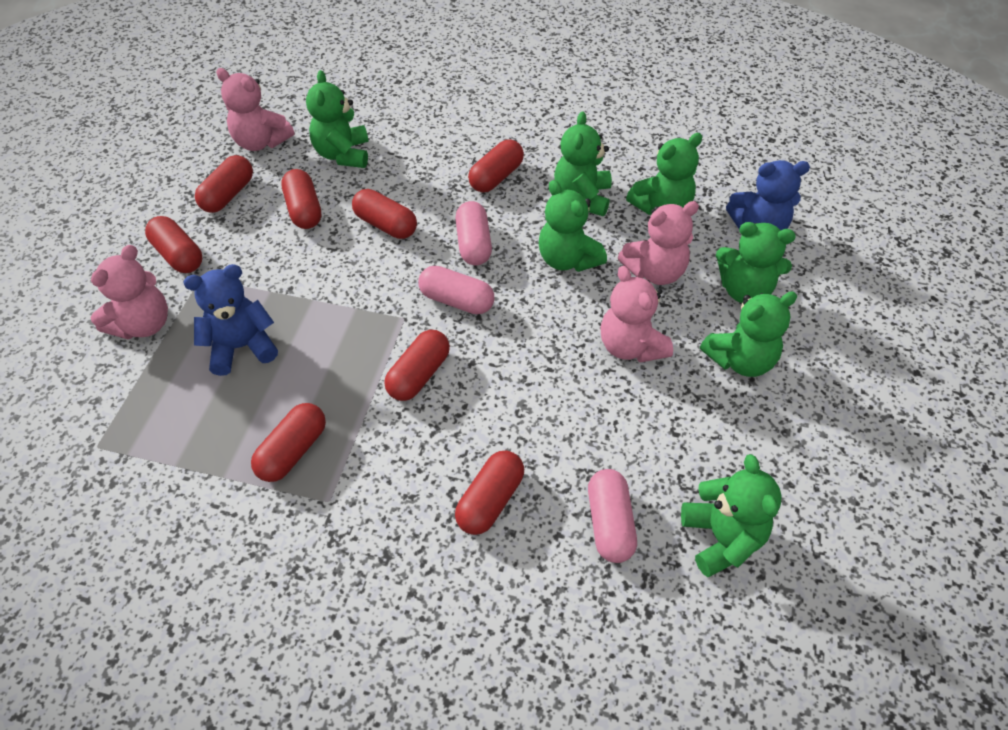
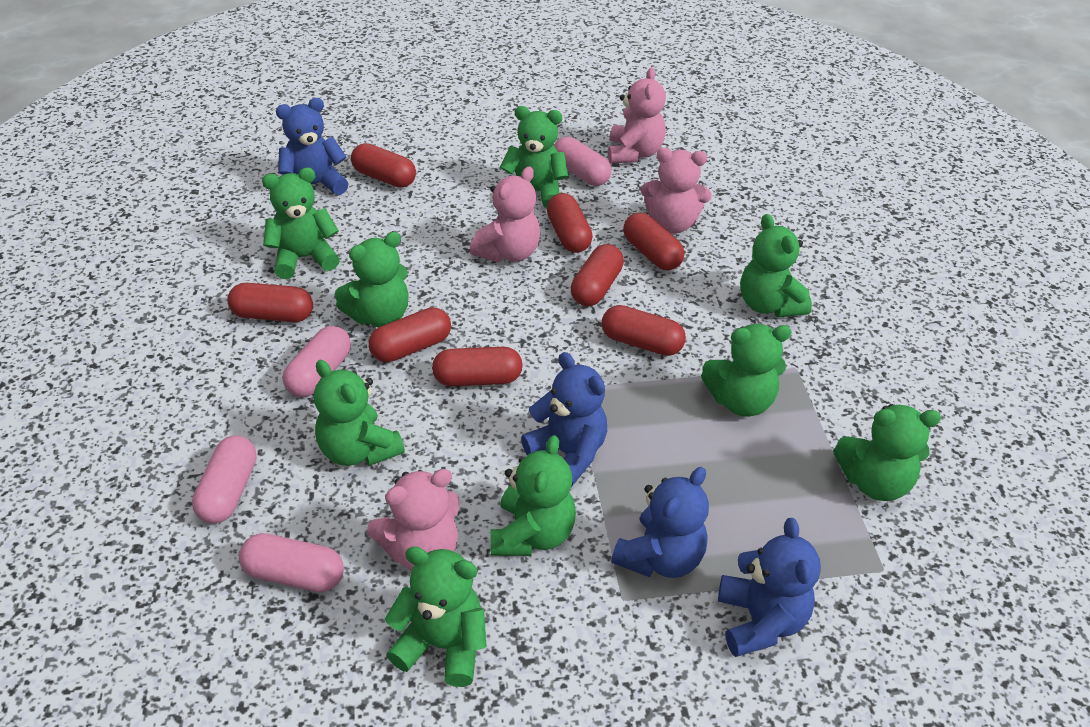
blue teddy bear: [184,264,278,376] [726,160,810,230] = 2 -> [276,98,349,195] [521,352,607,487] [611,467,709,578] [718,518,821,657] = 4
green teddy bear: [306,70,368,168] [539,180,607,272] [554,112,612,216] [626,133,703,215] [681,454,782,577] [700,291,797,377] [716,222,796,303] = 7 -> [262,167,340,279] [314,360,405,466] [335,232,408,327] [385,547,487,687] [491,435,576,556] [500,106,568,208] [701,324,792,417] [740,214,812,318] [833,404,941,501] = 9
pink capsule: [418,266,494,314] [455,201,492,265] [588,469,637,563] = 3 -> [192,435,257,524] [239,533,344,592] [283,326,351,397] [554,137,611,186] = 4

